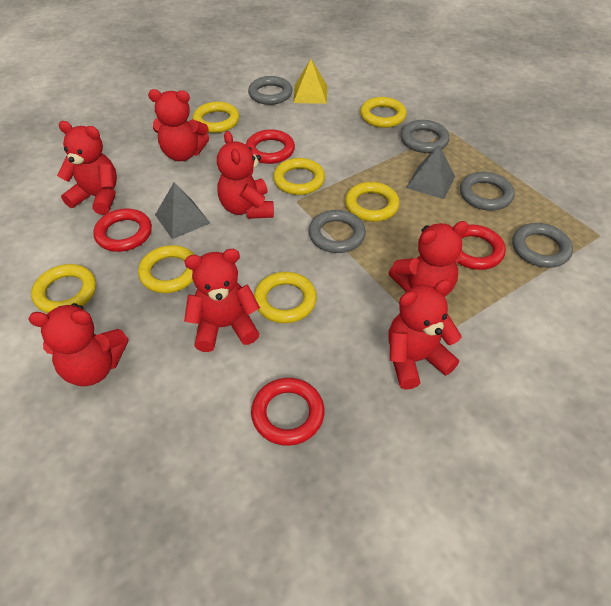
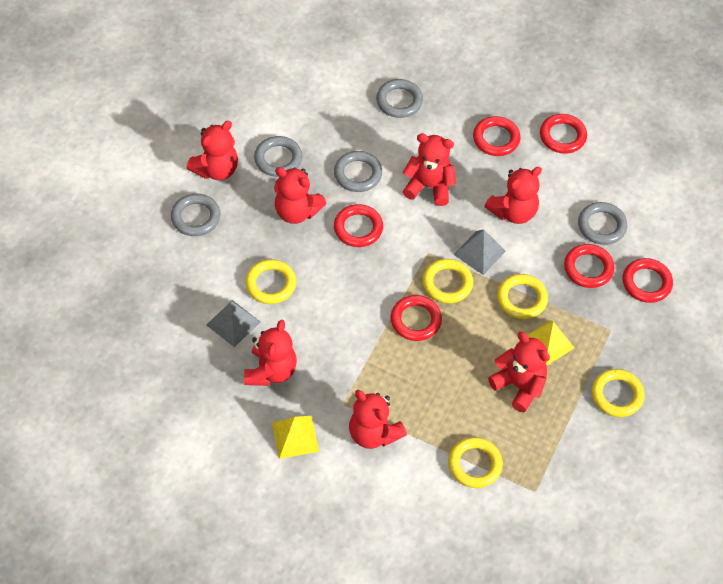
red ring: [93,208,152,252] [246,129,295,164] [251,378,325,446] [458,225,506,270] = 4 -> [334,204,383,247] [391,295,442,341] [473,116,520,156] [540,114,587,154] [564,244,614,288] [623,258,673,303] = 6
yellow pyramid: [293,59,327,104] = 1 -> [272,416,319,459] [527,320,574,365] = 2
yellow ring: [31,264,96,313] [138,245,195,293] [193,102,240,133] [254,272,317,323] [273,158,325,195] [345,182,400,222] [360,97,407,128] = 7 -> [245,259,296,304] [423,259,473,303] [448,437,503,488] [497,274,548,319] [592,369,645,417] = 5

